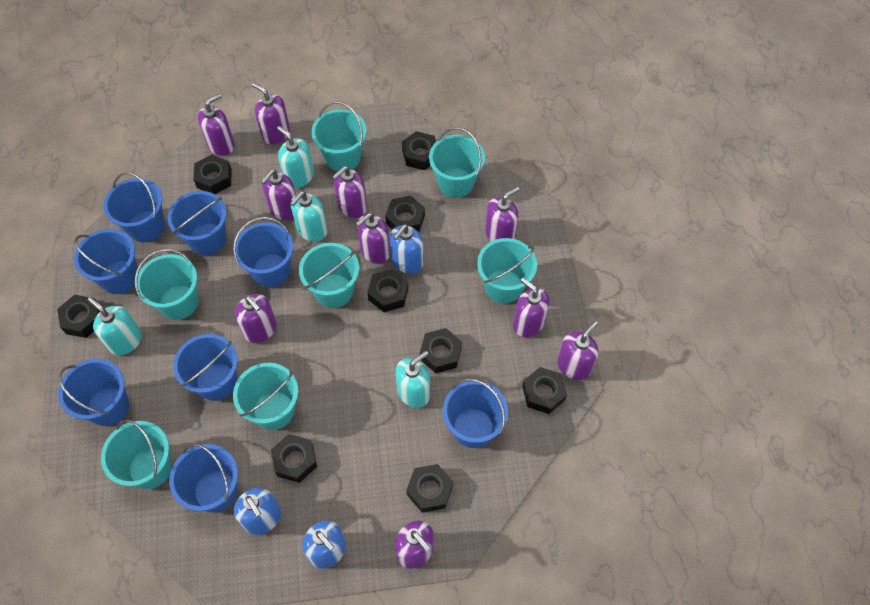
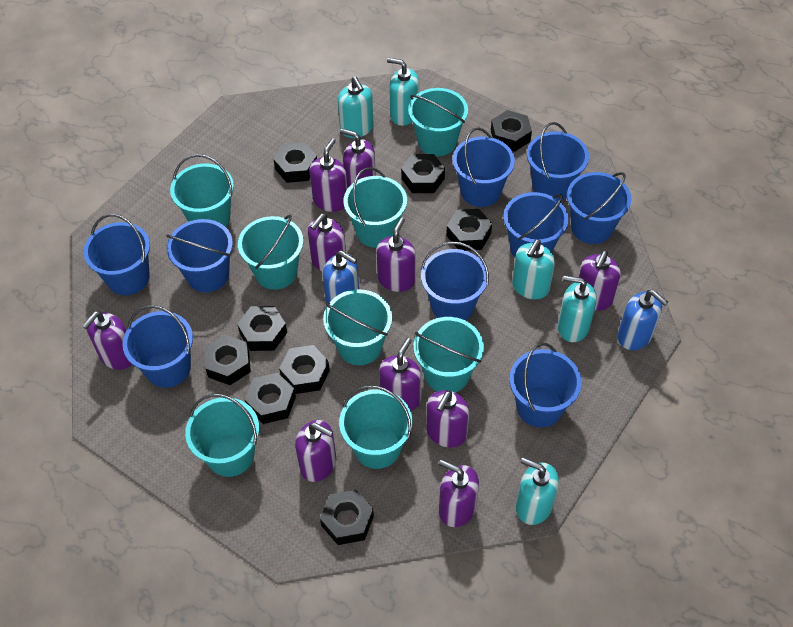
blue bucket: [58,359,129,426] [74,229,138,294] [104,172,165,242] [167,191,227,255] [169,443,238,513] [173,334,238,401] [233,217,294,287] [443,378,508,448] = 8 -> [84,214,150,295] [122,305,193,388] [166,219,233,292] [421,241,489,320] [453,127,515,207] [503,192,569,257] [509,343,582,428] [527,122,589,200] [567,172,631,244] = 9
blue soap dispenser: [234,488,281,535] [302,521,346,569] [390,224,424,274] = 3 -> [323,250,359,302] [618,290,668,350] = 2
turquoise bucket: [101,419,172,489] [135,249,198,320] [233,363,298,430] [299,243,359,308] [311,101,367,171] [429,127,485,198] [477,238,537,303] = 7 -> [170,154,234,227] [185,394,259,477] [238,215,303,290] [323,289,392,365] [339,385,413,469] [343,167,407,248] [408,88,468,156] [414,317,484,392] = 8
turquoise soap dispenser: [88,297,142,355] [277,126,314,188] [290,191,327,242] [395,351,430,408] = 4 -> [338,77,374,138] [387,58,419,126] [512,239,555,299] [516,457,559,525] [558,275,597,342] = 5

